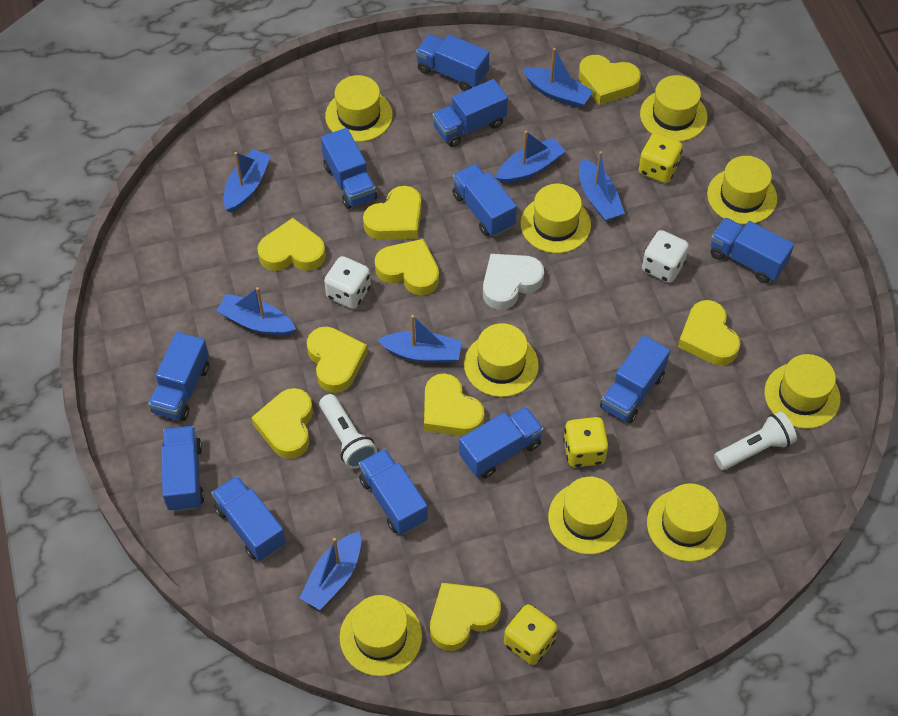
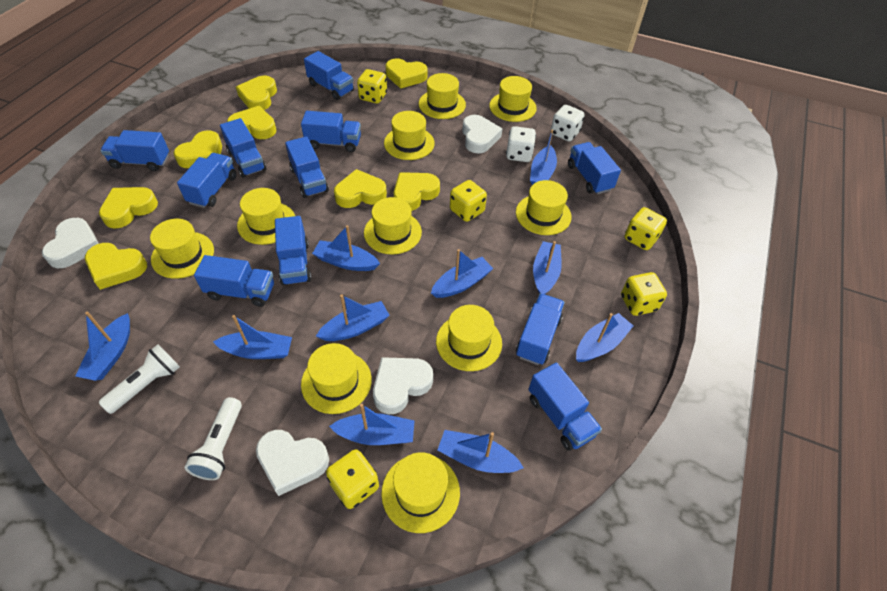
blue boat: [217,287,296,336] [223,149,271,213] [300,531,361,610] [378,315,462,363] [496,131,566,184] [523,48,593,108] [579,151,625,221] = 7 -> [75,311,130,381] [213,315,292,359] [312,225,380,271] [316,295,390,341] [329,404,415,445] [431,249,493,298] [437,430,524,473] [530,130,557,185] [533,241,562,294] [576,313,634,362] = 10
white heart: [483,254,544,310] = 1 -> [42,218,99,268] [256,430,329,496] [373,357,433,414] [462,115,503,153] = 4
yellow dice: [504,604,558,665] [563,417,609,467] [638,133,683,183] = 3 -> [326,449,379,509] [357,69,387,104] [450,180,487,222] [621,272,667,316] [625,207,667,250] = 5
yellow hat: [325,75,393,142] [340,595,422,676] [464,323,539,397] [520,184,591,253] [548,477,627,554] [640,75,708,142] [647,483,726,562] [707,156,777,224] [764,354,840,429] = 9 -> [150,219,214,279] [237,188,295,245] [301,343,372,414] [364,197,422,254] [381,452,460,533] [384,111,435,160] [419,73,466,119] [436,305,502,371] [489,76,537,122] [516,180,572,235] = 10
yellow heart: [251,388,313,459] [257,218,326,271] [307,327,368,393] [363,186,422,240] [375,239,439,295] [424,373,485,436] [430,583,501,651] [578,55,641,105] [678,300,741,365] = 9 -> [85,243,147,290] [99,187,158,229] [173,130,222,168] [227,106,276,139] [236,76,277,110] [334,169,387,208] [386,58,428,89] [394,172,440,211] = 8

